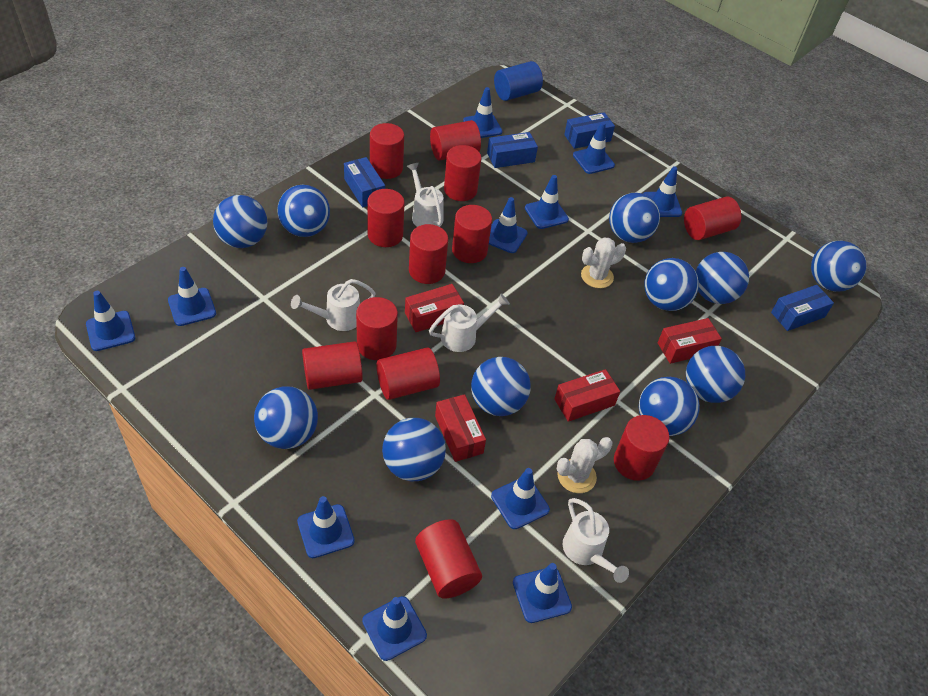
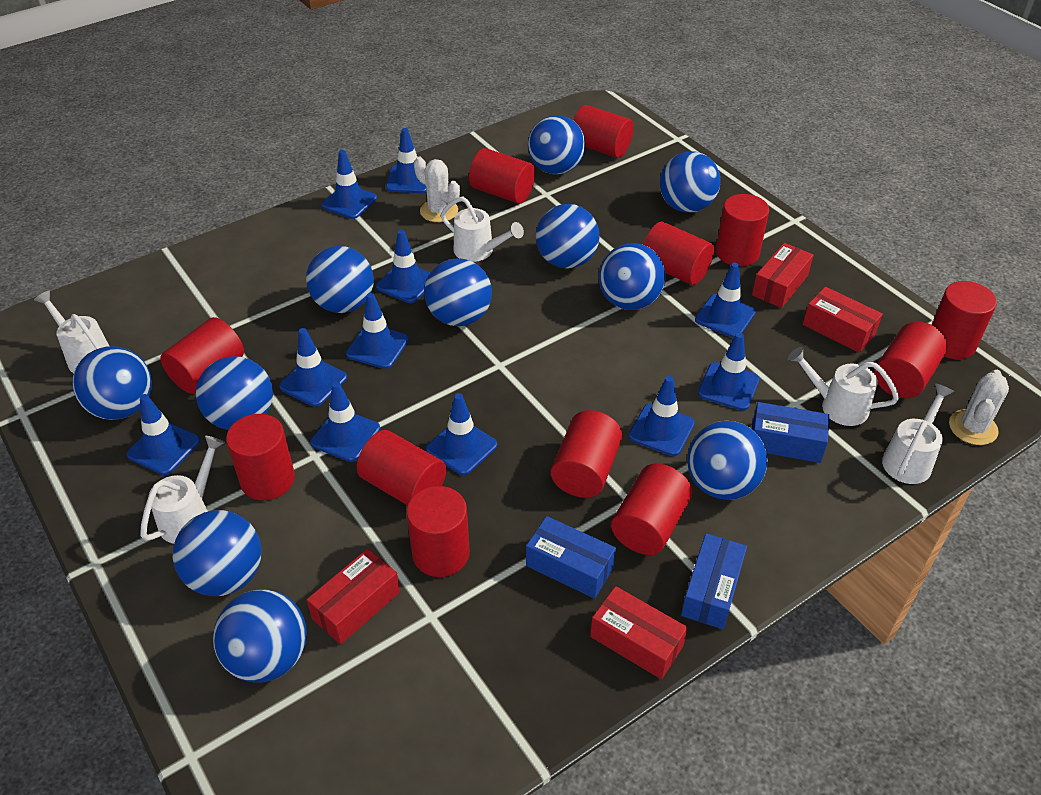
blue box: [344,157,385,207] [487,132,538,168] [564,112,615,149] [771,285,834,331] = 4 -> [526,516,616,599] [681,533,747,629] [752,402,829,463] = 3
blue cylinder: [494,61,543,101] = 1 -> none = 0
white watering can: [291,279,376,331] [407,163,444,227] [429,293,510,352] [563,498,629,583] = 4 -> [34,290,109,373] [140,436,225,544] [441,196,524,262] [788,347,899,426] [882,384,954,484] = 5

